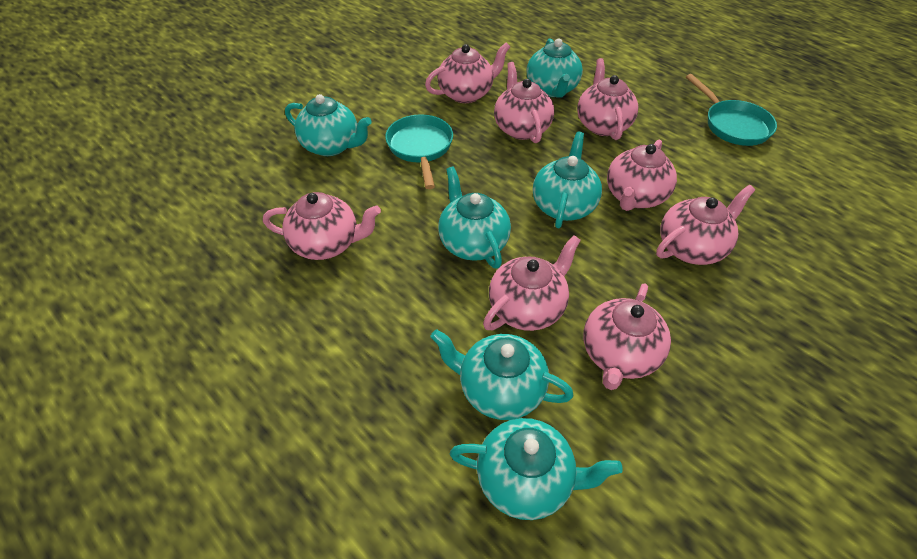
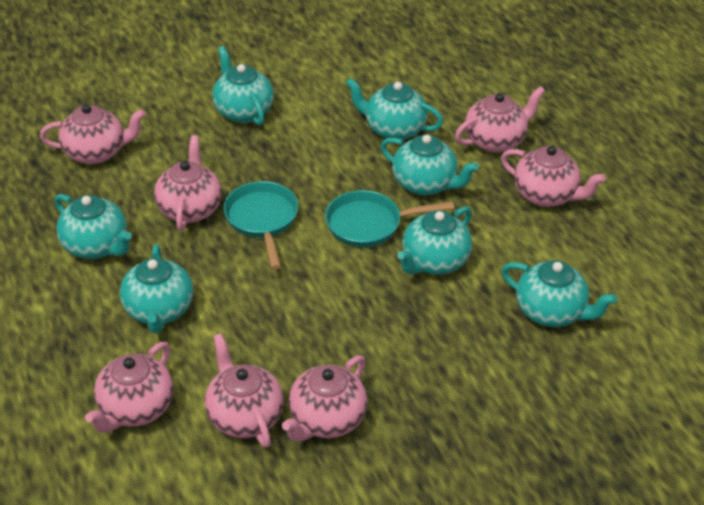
pink teapot: [263,192,381,260] [425,42,510,103] [483,235,581,331] [494,62,554,143] [577,58,638,140] [583,283,671,390] [607,140,677,211] [656,185,755,265] = 8 -> [40,104,146,164] [85,342,173,433] [154,135,222,231] [205,333,284,448] [282,355,367,442] [455,86,545,153] [501,146,606,207] = 7
turquoise teapot: [285,94,372,156] [430,329,574,420] [438,166,511,269] [450,418,623,520] [527,39,583,98] [533,132,602,228] = 6 -> [55,194,132,259] [120,244,193,333] [212,46,274,126] [346,78,443,140] [381,135,479,195] [397,206,472,275] [502,260,617,327] = 7

